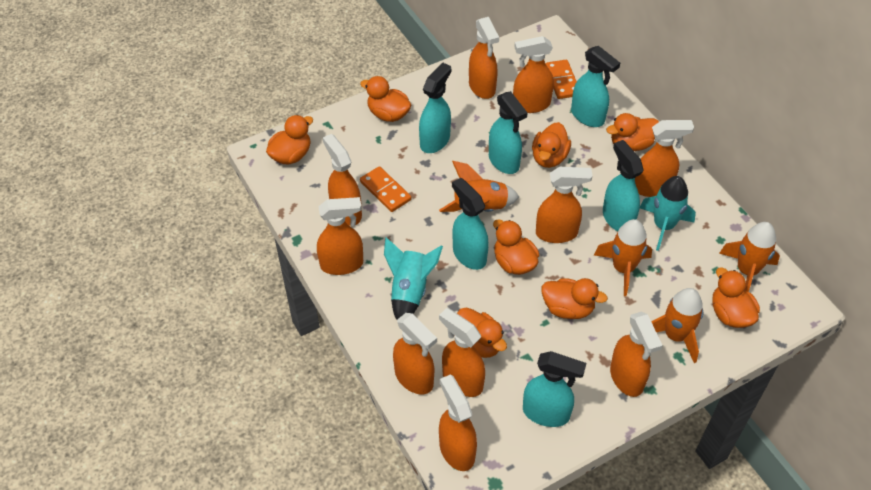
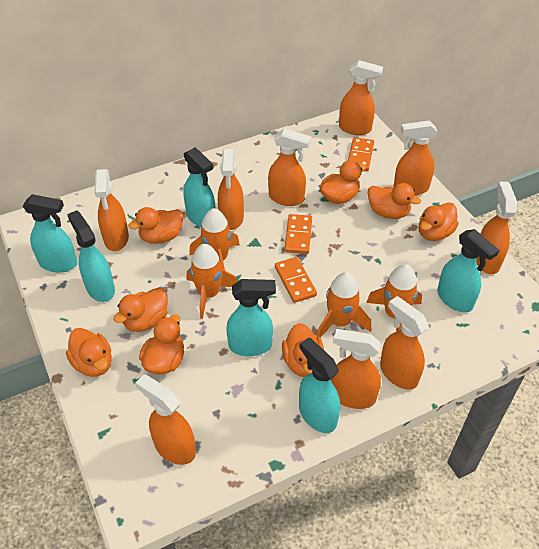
orange domino: [360,166,411,212] [545,60,577,99] = 2 -> [275,257,317,303] [284,214,312,254] [348,137,374,171] = 3
orange spray bottle: [317,197,363,275] [323,134,362,226] [393,313,437,394] [439,308,485,397] [439,374,477,471] [469,17,499,99] [513,36,554,113] [536,167,592,243] [610,312,663,397] [635,120,694,197] = 10 -> [95,169,129,251] [135,375,196,465] [218,149,244,230] [268,129,311,206] [331,329,381,409] [339,60,383,135] [380,296,429,390] [394,121,437,196] [476,182,517,274] = 9
turquoise rocket: [384,237,443,319] [640,176,696,251] = 2 -> none = 0

